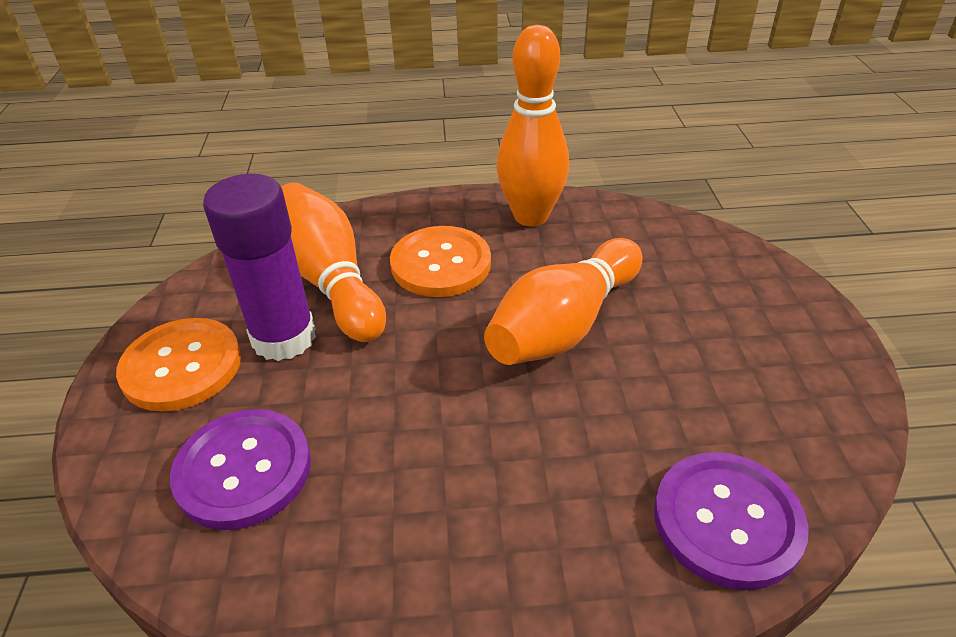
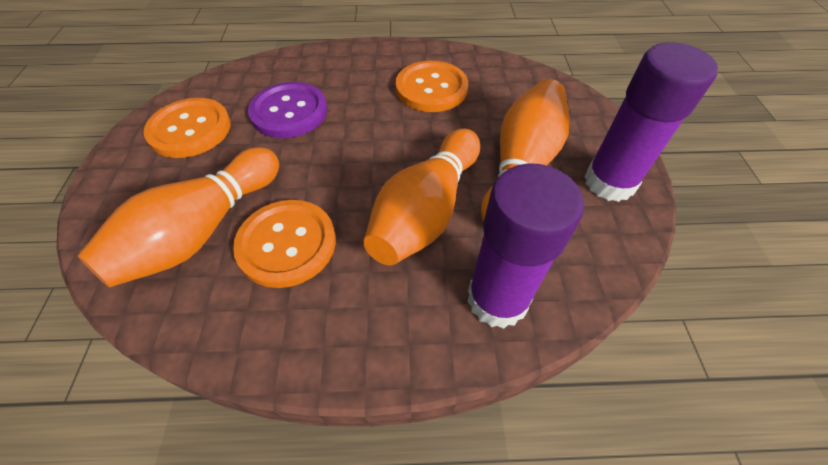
orange button: [116,318,241,412] [390,226,491,297] = 2 -> [144,98,231,158] [233,200,336,288] [396,61,468,112] = 3
purple button: [170,409,311,530] [654,452,809,590] = 2 -> [248,82,327,138] = 1
purple glue stick: [203,174,316,361] = 1 -> [467,163,584,329] [584,42,718,202] = 2

